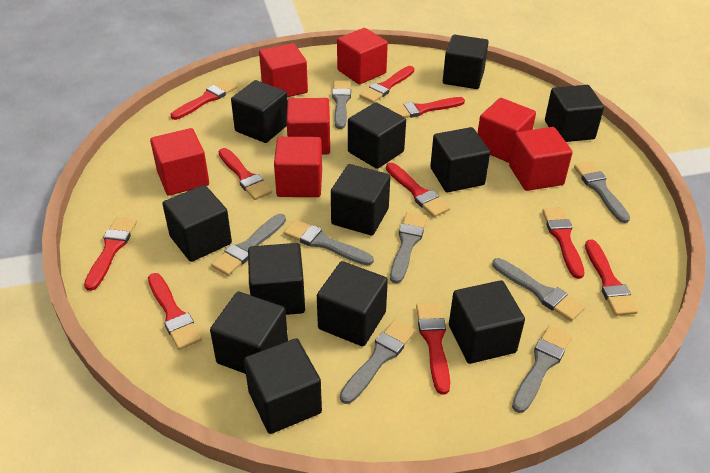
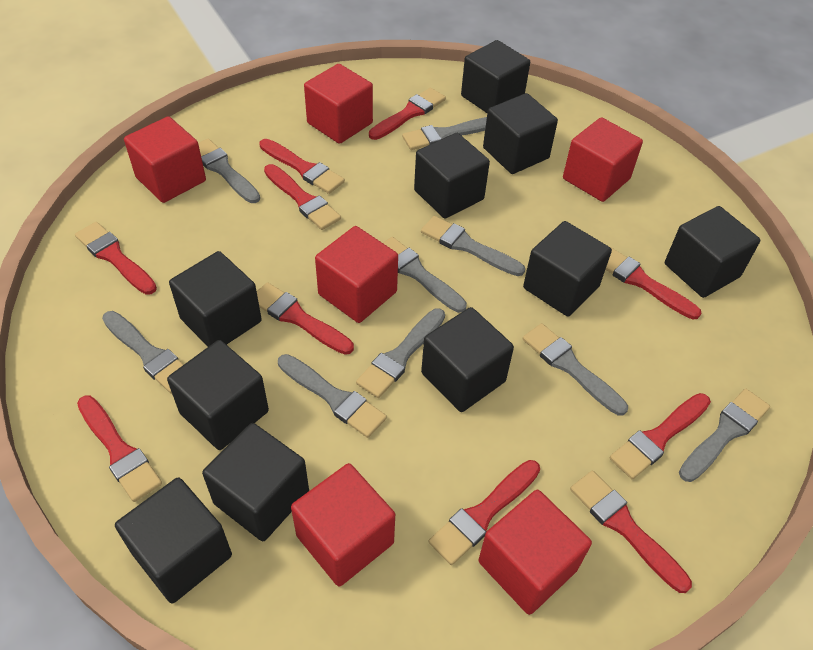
black cube: [162,185,232,262] [210,292,288,374] [231,80,288,143] [244,338,322,434] [248,243,305,315] [317,261,388,346] [331,164,390,235] [348,102,406,169] [430,127,490,192] [443,35,489,89] [449,280,525,364] [545,85,604,142] = 12 -> [115,477,232,603] [167,340,269,450] [169,251,262,347] [202,423,309,541] [414,133,490,218] [421,307,514,412] [461,40,530,113] [483,93,558,174] [523,221,612,317] [665,206,760,298] = 10
grey brush: [211,214,286,276] [284,220,374,266] [332,81,351,129] [340,319,415,404] [390,212,427,284] [492,258,585,321] [512,325,572,413] [574,162,630,223] = 8 -> [102,311,184,394] [198,139,260,203] [278,354,387,438] [356,308,445,398] [383,237,467,313] [402,117,487,150] [421,216,525,276] [523,323,628,416] [679,389,770,482] = 9
red cube: [150,128,209,196] [259,43,308,97] [274,137,322,197] [287,98,330,154] [337,28,388,84] [478,98,536,163] [509,127,573,191] = 7 -> [124,116,206,203] [291,463,395,587] [304,64,373,144] [315,226,398,323] [479,490,592,615] [563,117,643,202] = 6

